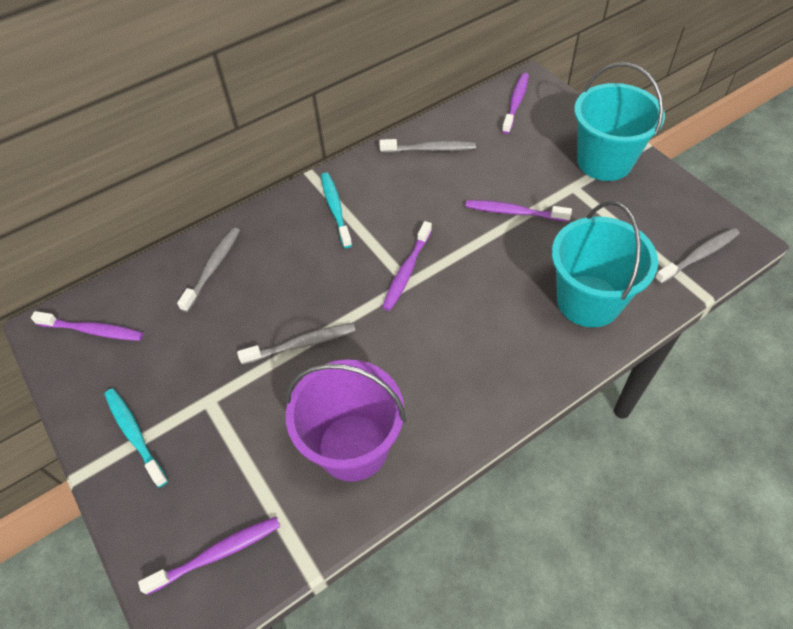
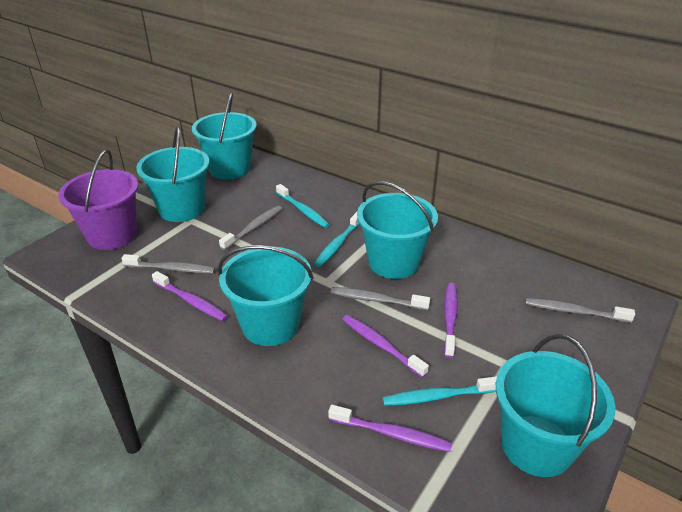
purple toothbrush: [31,311,144,341] [138,517,280,595] [382,221,432,311] [465,200,572,222] [502,73,529,134] = 5 -> [152,271,228,321] [328,405,452,452] [342,315,429,378] [444,283,458,358] = 4
turquoise bucket: [552,201,658,328] [574,63,665,181] = 2 -> [136,126,210,222] [192,93,257,179] [218,245,314,346] [357,181,438,279] [496,334,615,477] = 5
turquoise toothbrush: [104,388,168,487] [321,173,352,248] = 2 -> [276,184,330,228] [314,212,359,267] [382,376,497,406] = 3

